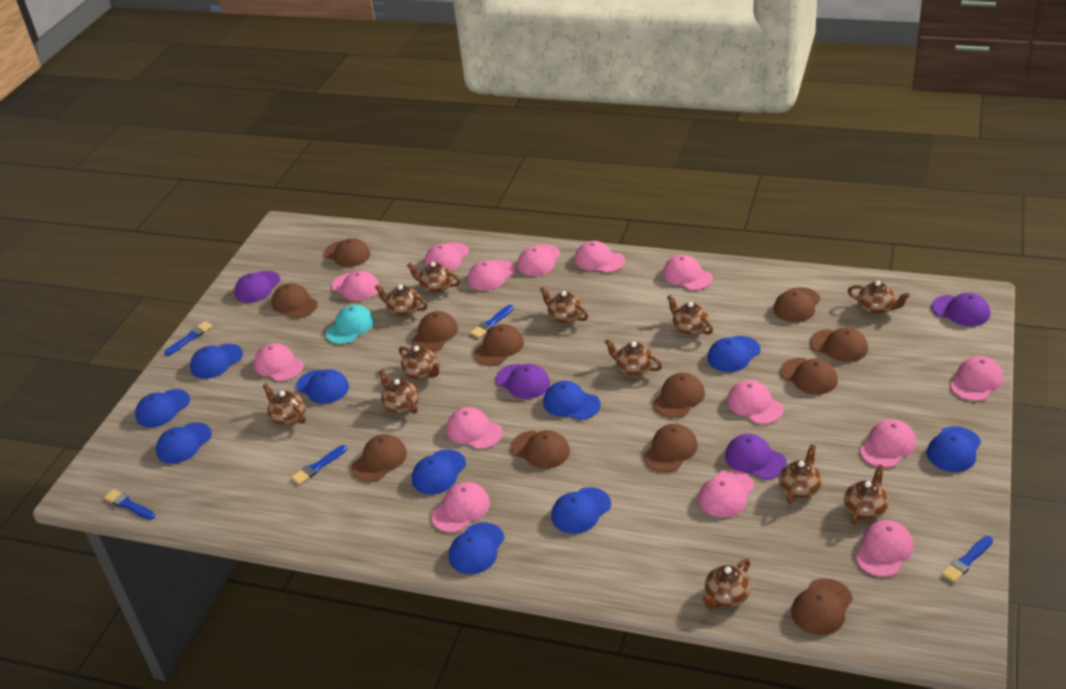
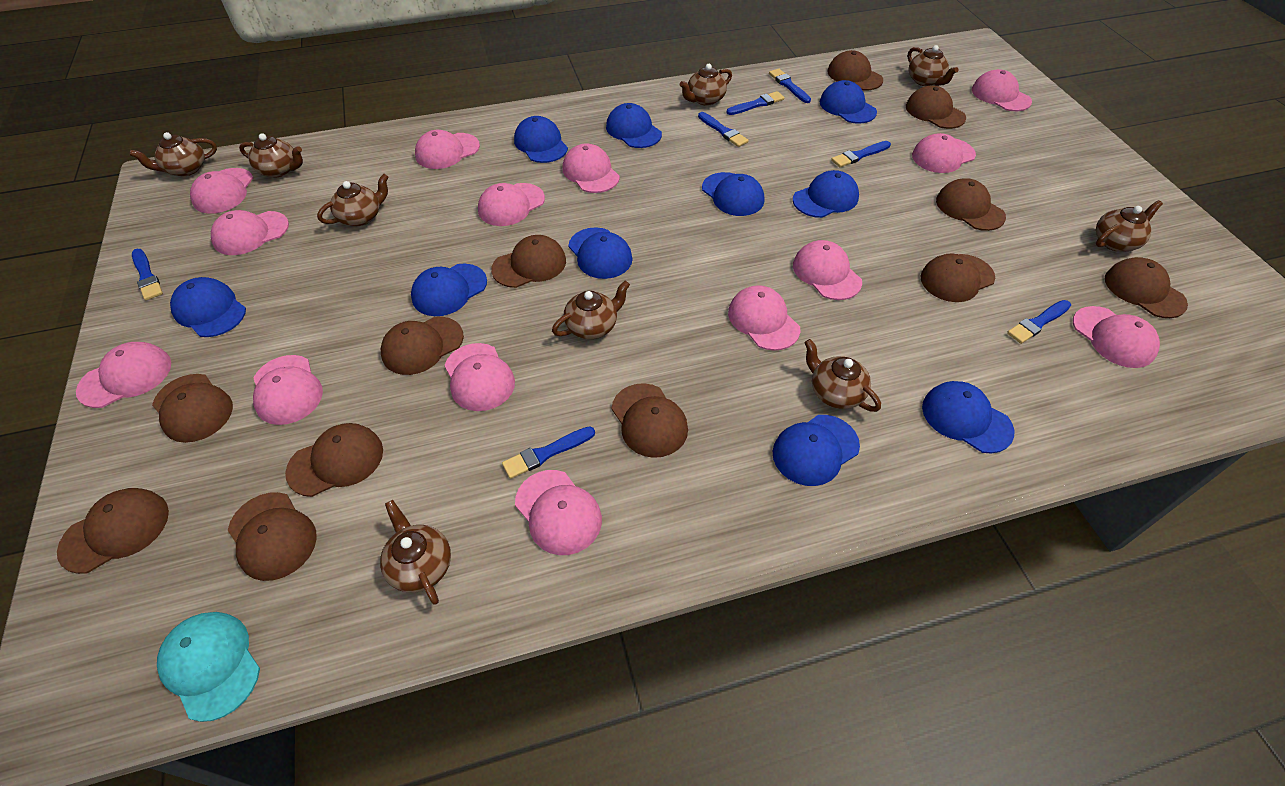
blue brush: [104,489,155,520] [164,321,212,356] [291,445,347,484] [470,305,514,338] [941,536,993,583] = 5 -> [132,249,163,300] [502,426,595,479] [698,112,748,147] [726,91,785,115] [769,69,811,103] [831,141,891,167] [1007,300,1071,344] = 7
brown teapot: [263,383,306,425] [375,284,428,317] [379,370,419,414] [399,346,440,379] [407,262,460,293] [540,287,588,324] [605,339,662,376] [667,295,713,335] [702,559,751,609] [779,444,822,504] [844,464,889,524] [848,281,910,314] = 12 -> [130,132,217,176] [239,133,303,178] [317,174,389,226] [380,500,451,605] [552,280,630,339] [680,64,732,106] [804,339,881,412] [908,45,958,86] [1096,200,1163,252] = 9
purple cap: [235,271,280,303] [496,364,550,399] [725,434,787,479] [931,293,990,326] = 4 -> none = 0

